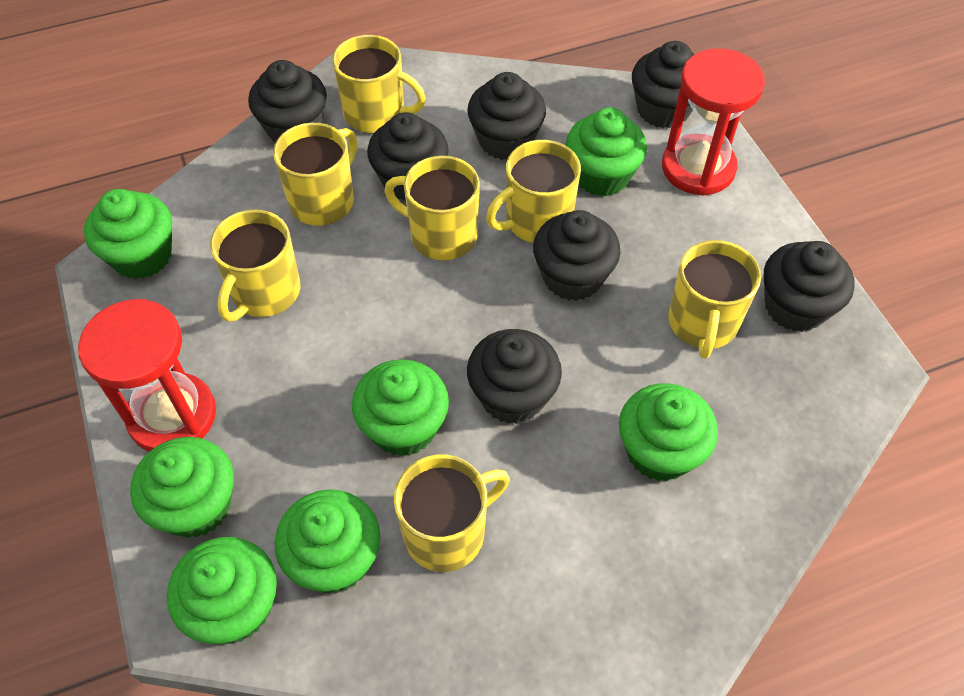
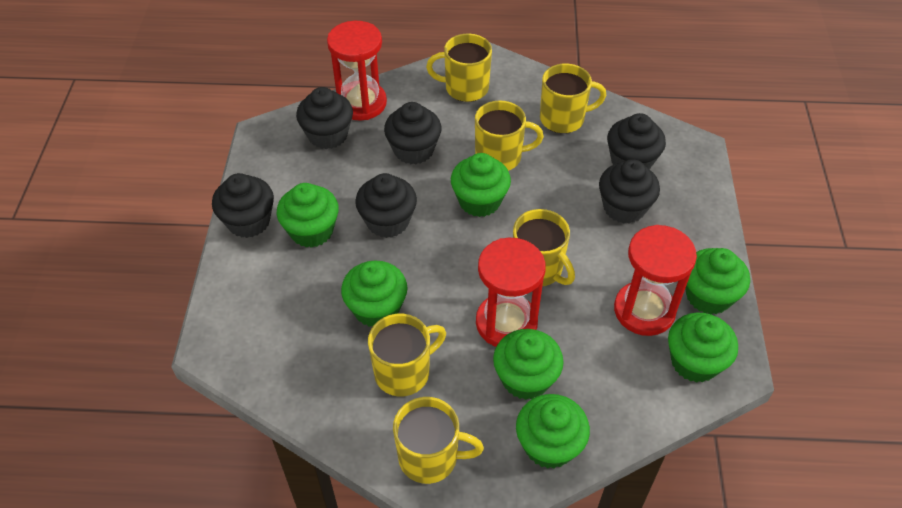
black cupcake: [248,60,327,142] [367,112,449,201] [467,72,546,160] [467,329,562,424] [533,210,621,301] [632,41,695,128] [764,241,855,332] = 7 -> [212,173,274,238] [296,87,353,149] [355,173,417,238] [384,102,442,164] [599,159,660,224] [607,113,666,169] = 6
red hourglass: [78,299,216,452] [662,48,765,196] = 2 -> [327,21,387,120] [476,238,546,347] [614,225,697,336] = 3
yellow mug: [210,209,300,322] [273,123,357,226] [332,35,426,133] [385,156,480,260] [394,454,510,572] [486,140,581,243] [668,240,761,359] = 7 -> [368,314,446,396] [393,397,484,484] [426,34,492,102] [475,101,544,171] [513,209,575,286] [540,63,606,133] = 6

